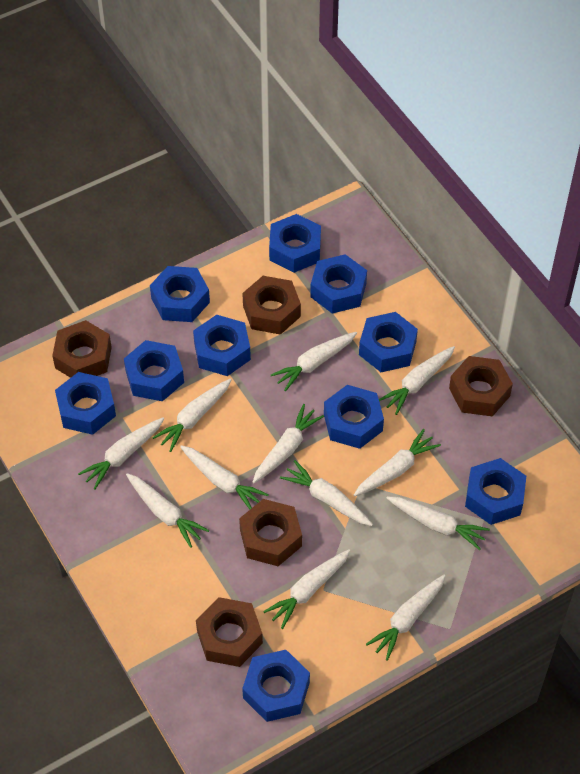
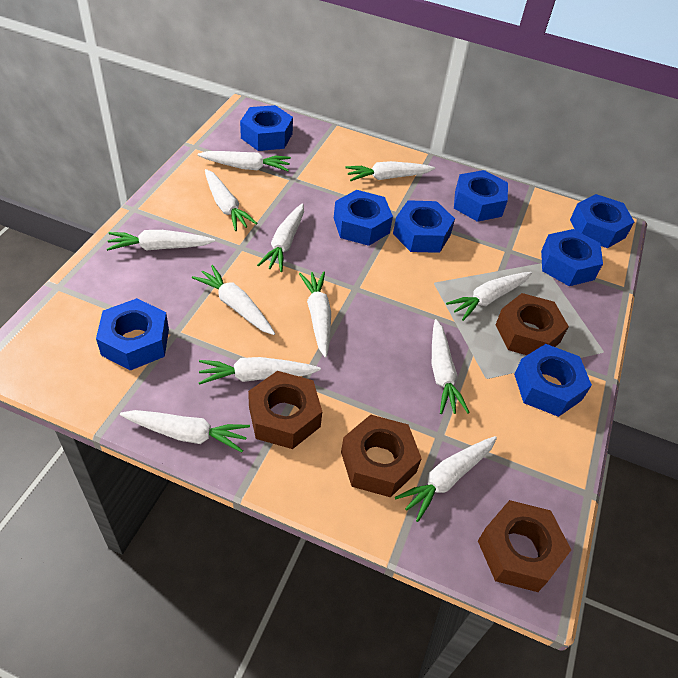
blue nut: [55,372,116,435] [124,340,184,401] [150,266,210,322] [193,315,251,376] [242,650,310,722] [269,214,321,273] [310,254,367,313] [324,385,384,449] [359,312,418,372] [465,458,526,525] = 10 -> [96,298,169,371] [240,105,293,151] [334,190,393,246] [393,200,455,253] [454,170,508,222] [514,344,592,417] [541,229,603,286] [570,194,634,248] = 8
brown nut: [52,320,112,378] [196,597,263,667] [239,499,302,566] [242,276,301,335] [449,356,513,417] = 5 -> [248,371,322,449] [341,415,422,497] [478,500,571,592] [496,293,569,355] = 4

